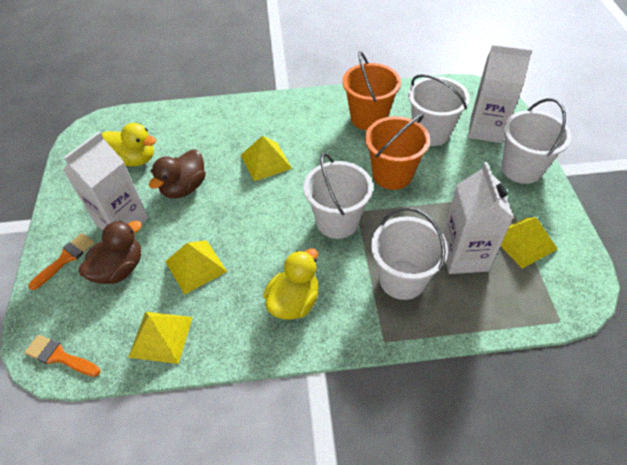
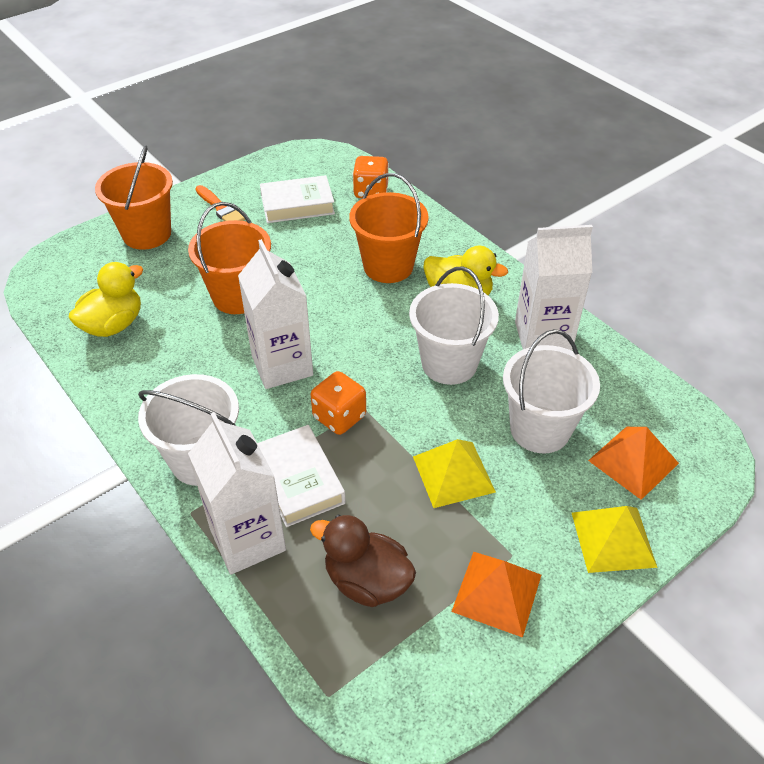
brown duck: [79,220,142,284] [149,150,206,198] = 2 -> [310,515,416,607] = 1
orange brush: [24,335,101,377] [28,233,95,290] = 2 -> [195,185,246,221] = 1
orange bucket: [343,51,401,131] [365,114,430,190] = 2 -> [95,145,173,250] [188,202,271,314] [349,173,429,283] = 3
orange dice: none = 0 -> [310,371,366,435] [353,156,389,198] = 2
orange pyramid: none = 0 -> [451,552,541,638] [588,427,679,500] = 2
white book: none = 0 -> [257,425,346,527] [260,175,335,223] = 2
white bucket: [304,153,373,239] [371,207,448,300] [408,74,470,146] [502,98,572,184] = 4 -> [138,374,239,486] [409,267,499,385] [503,329,600,453] = 3
yellow pyramid: [128,312,193,364] [165,240,227,295] [241,136,292,181] [501,217,558,269] = 4 -> [413,439,496,508] [572,506,658,573] = 2

